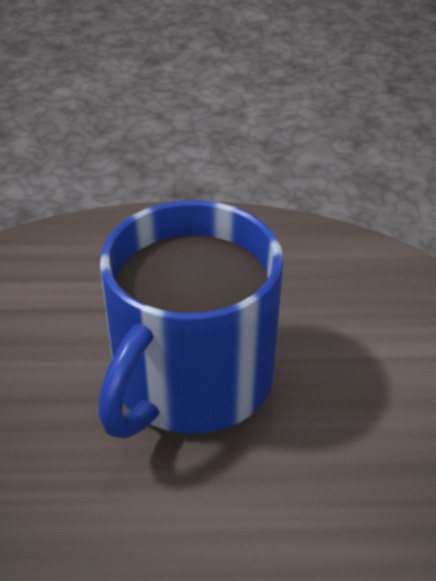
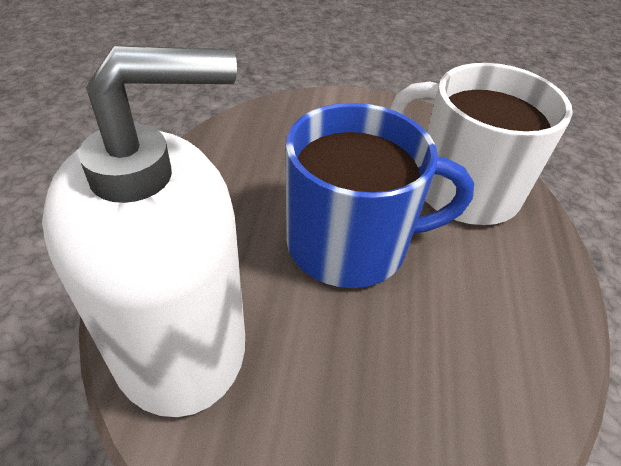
white mug: none = 0 -> [390,63,573,225] = 1
white soap dispenser: none = 0 -> [42,45,245,417] = 1

